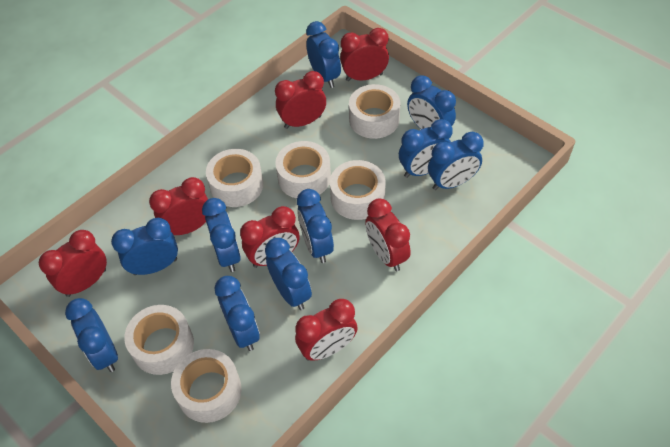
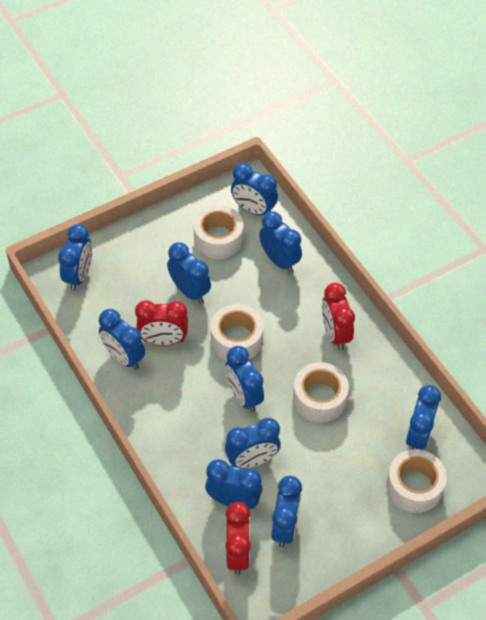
red clock: [39,230,107,297] [149,177,208,235] [240,206,300,268] [275,71,326,129] [295,299,358,361] [340,28,389,81] [365,199,411,271] = 7 -> [135,300,188,345] [225,502,251,575] [322,283,355,350] = 3
white tape: [124,305,194,375] [171,349,241,423] [206,149,263,207] [275,141,331,198] [330,160,386,220] [349,84,400,139] = 6 -> [194,205,244,259] [211,304,264,360] [293,362,349,422] [386,449,447,513] = 4

